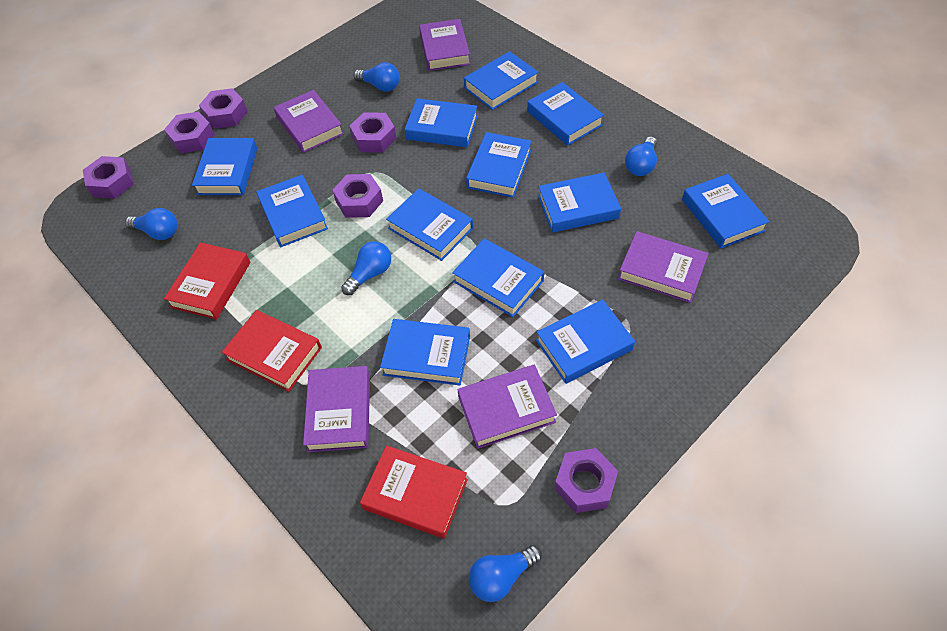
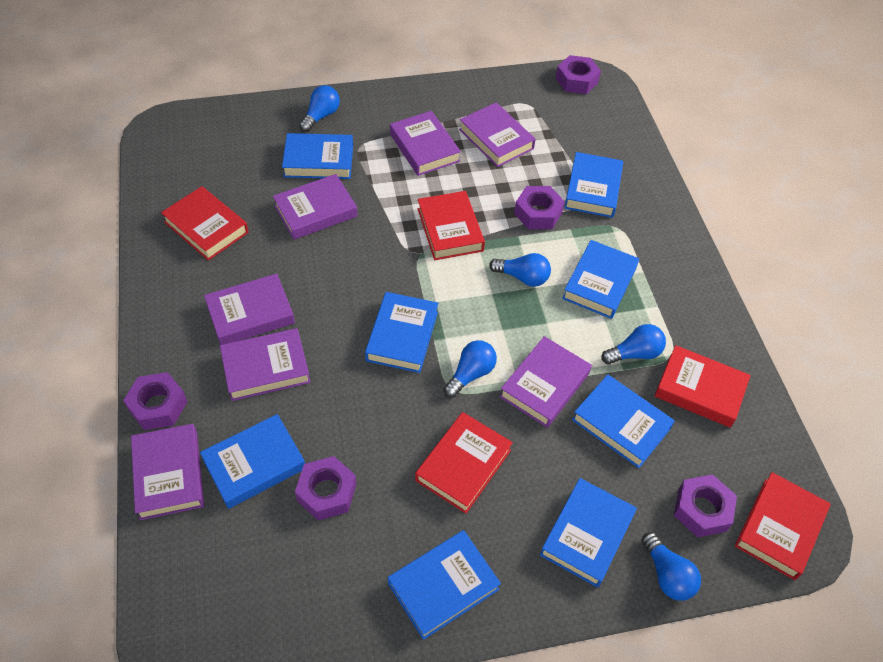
blue book: [192,138,257,195] [256,174,328,247] [380,319,470,385] [386,189,473,261] [405,98,478,147] [452,238,544,317] [464,51,539,110] [466,132,531,198] [527,82,604,146] [536,300,635,384] [538,172,621,233] [682,174,770,248] = 12 -> [200,414,305,509] [282,133,353,179] [365,292,438,373] [388,530,501,640] [540,478,637,588] [562,240,639,319] [564,152,623,218] [572,375,675,468] = 8
purple book: [274,90,344,153] [303,366,370,452] [419,19,470,71] [457,365,557,449] [618,231,709,303] = 5 -> [131,424,204,520] [204,274,295,345] [220,328,310,401] [273,174,357,240] [390,111,461,176] [459,102,536,167] [499,336,592,428] = 7
purple nut: [83,156,134,199] [164,112,215,153] [199,88,248,129] [332,174,383,218] [349,112,397,153] [554,448,618,513] = 6 -> [123,372,188,430] [295,456,356,521] [514,186,565,229] [556,55,601,94] [674,474,737,537] = 5
red book: [164,242,250,320] [222,310,322,392] [360,445,468,539] = 3 -> [161,186,249,260] [415,412,513,513] [417,191,485,260] [655,345,751,428] [735,472,831,580] = 5

